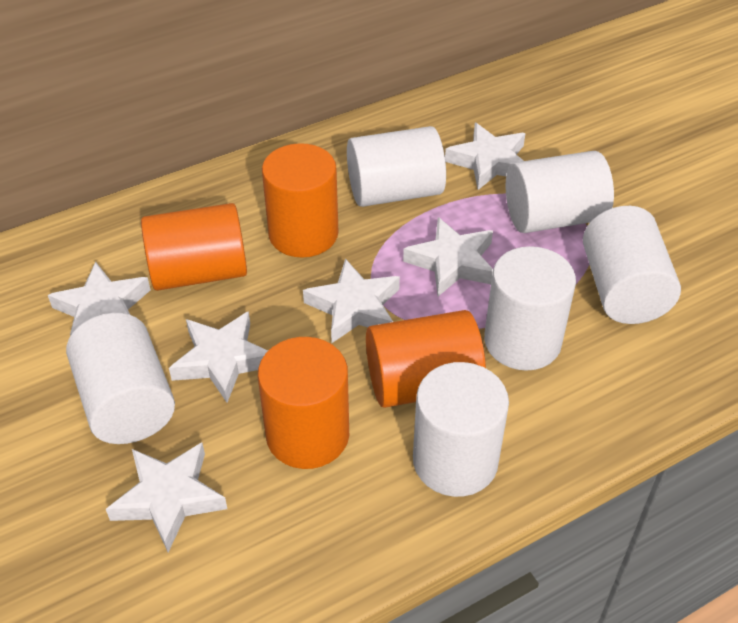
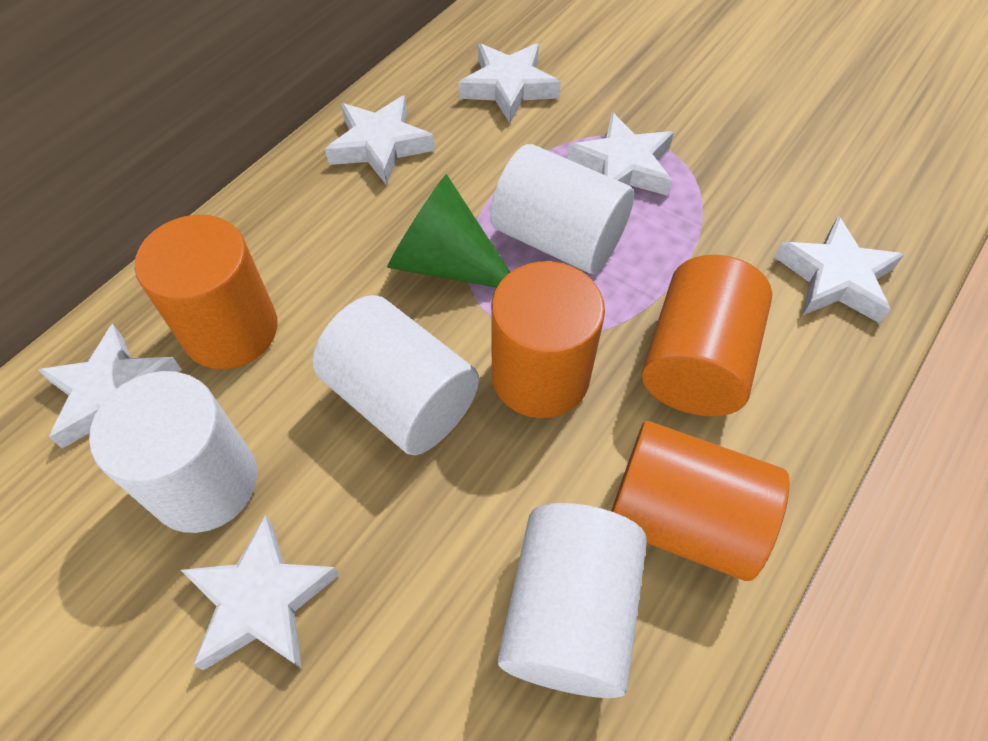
green cone: none = 0 -> [387,174,510,288] = 1
white cylinder: [66,313,175,444] [347,126,446,207] [413,362,509,497] [484,246,576,371] [506,151,614,233] [583,206,681,324] = 6 -> [89,371,257,533] [312,295,479,455] [490,144,634,274] [498,503,647,698] = 4

